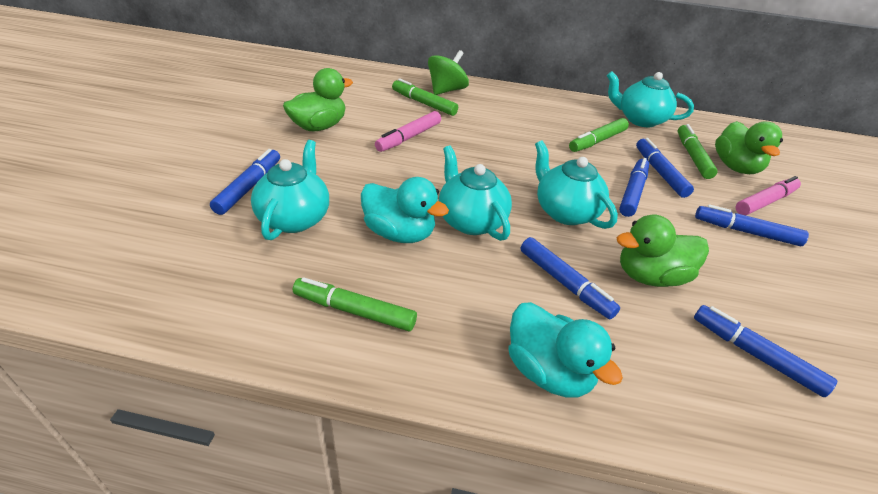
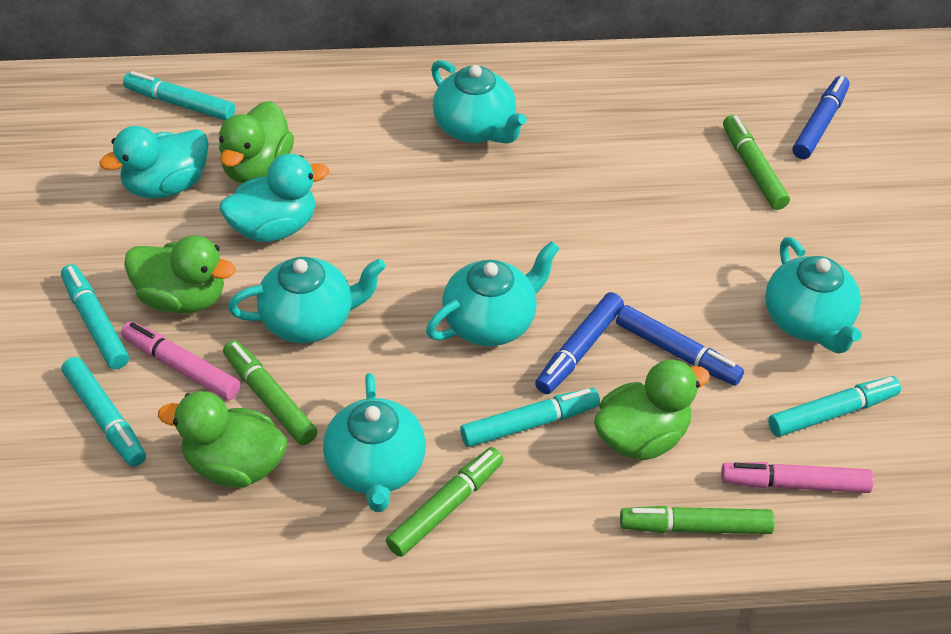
blue marker: [210,149,280,215] [521,237,620,319] [619,158,649,217] [636,138,694,198] [694,305,837,397] [695,204,809,246] = 6 -> [535,292,624,394] [616,305,744,386] [793,76,850,159] = 3
green duck: [283,68,353,131] [617,214,709,287] [715,121,783,174] = 3 -> [124,235,236,313] [158,391,287,488] [219,101,294,183] [594,359,710,461] = 4
green spinning top: [428,50,469,95] = 1 -> none = 0
turquoise marker: none = 0 -> [61,264,129,369] [62,357,146,467] [123,71,235,121] [460,388,600,447] [768,376,901,437] = 5
turquoise teapot: [251,140,329,240] [439,145,512,241] [535,140,618,229] [607,71,694,127] = 4 -> [228,257,386,343] [323,373,426,512] [426,241,560,346] [431,60,527,144] [765,237,862,354] = 5

